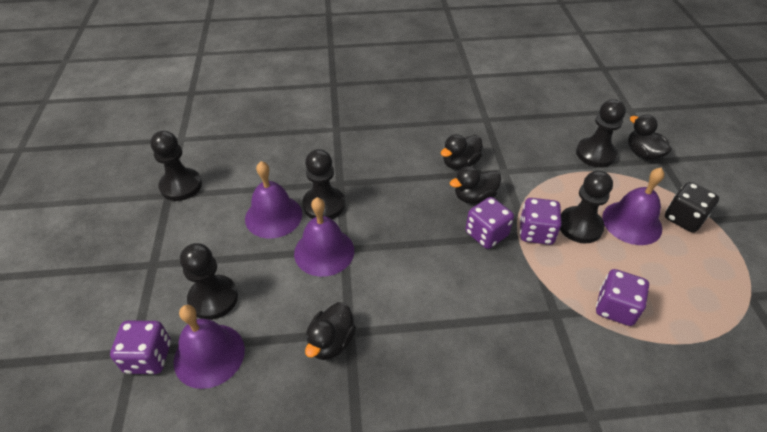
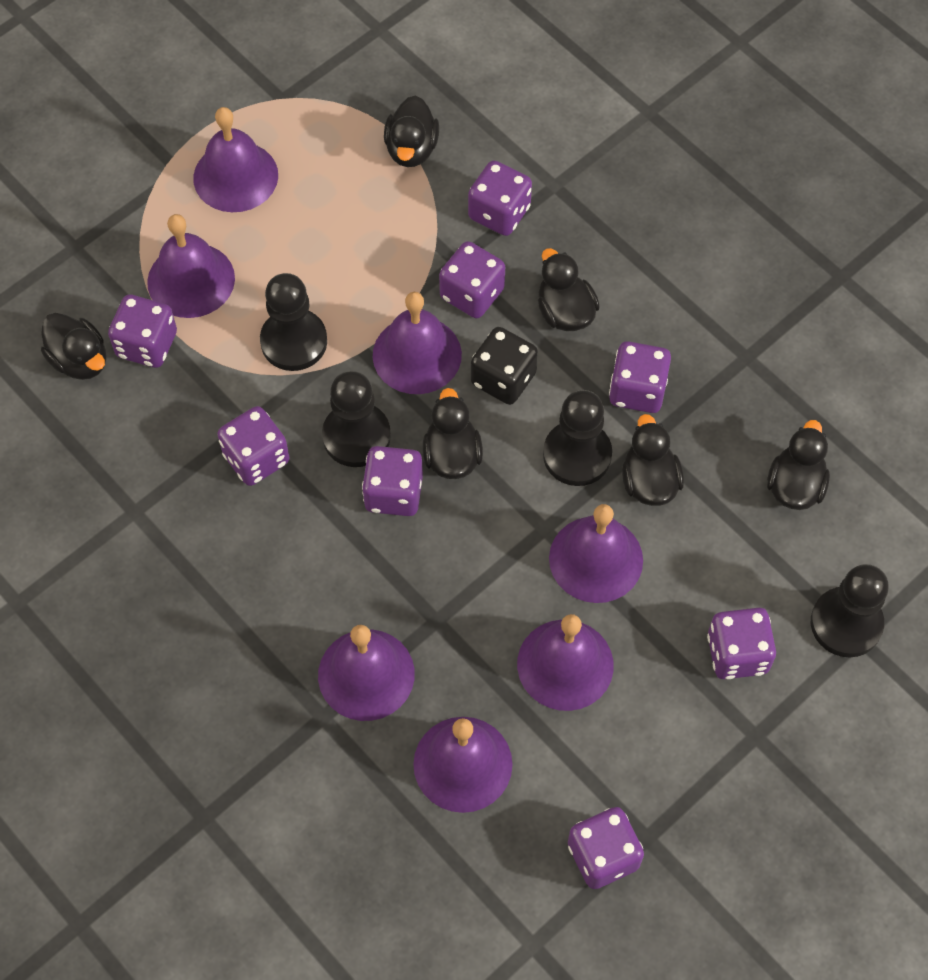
black duck: [305,302,356,360] [441,134,482,170] [450,166,501,204] [628,114,672,160] = 4 -> [41,313,106,380] [384,96,439,167] [423,388,483,479] [538,248,600,331] [622,414,684,506] [767,420,830,510] = 6
black pawn: [150,131,202,201] [180,243,238,320] [302,149,345,219] [560,170,613,243] [576,99,626,167] = 5 -> [260,273,327,371] [322,371,391,467] [543,390,612,486] [811,564,889,657] = 4
purple bell: [174,305,245,389] [245,161,302,238] [294,197,354,277] [602,168,665,245] = 4 -> [147,214,235,318] [193,107,278,212] [318,625,415,721] [373,292,462,394] [413,717,513,813] [517,614,614,711] [549,504,643,603] = 7
purple dice: [110,320,171,374] [465,197,514,249] [520,198,562,245] [596,269,649,326] = 4 -> [108,295,177,368] [217,406,289,486] [362,446,423,516] [439,241,505,318] [468,161,532,236] [568,807,644,889] [609,341,671,413] [707,608,776,679] = 8

